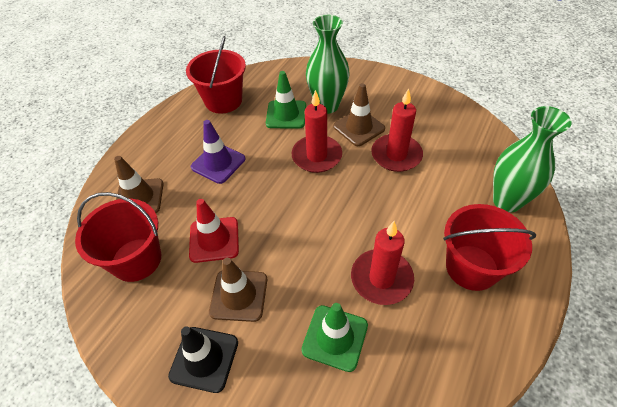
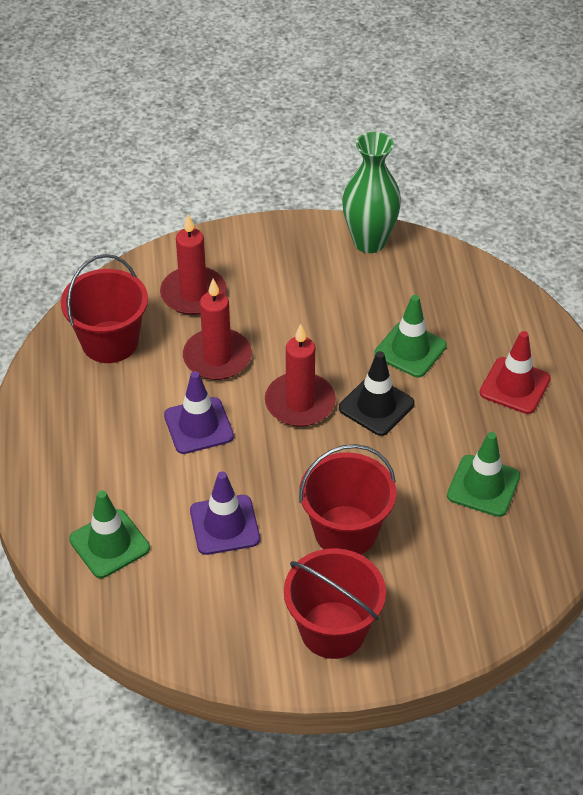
brown traffic cone: [114,156,164,213] [209,258,267,322] [333,83,385,146] = 3 -> none = 0
green traffic cone: [266,71,306,129] [301,303,368,372] = 2 -> [69,490,150,578] [374,295,447,377] [447,432,520,517] = 3
green vase: [306,15,350,114] [493,106,572,212] = 2 -> [342,132,401,253] = 1
purple traffic cone: [191,120,245,184] = 1 -> [164,371,234,454] [190,471,260,555] = 2

